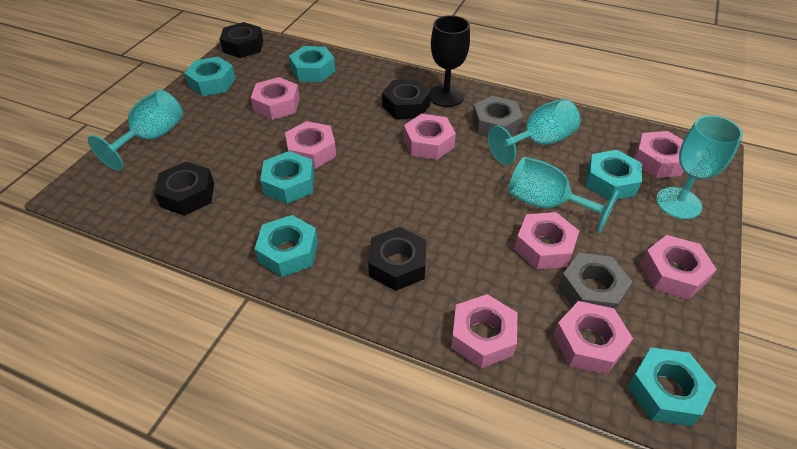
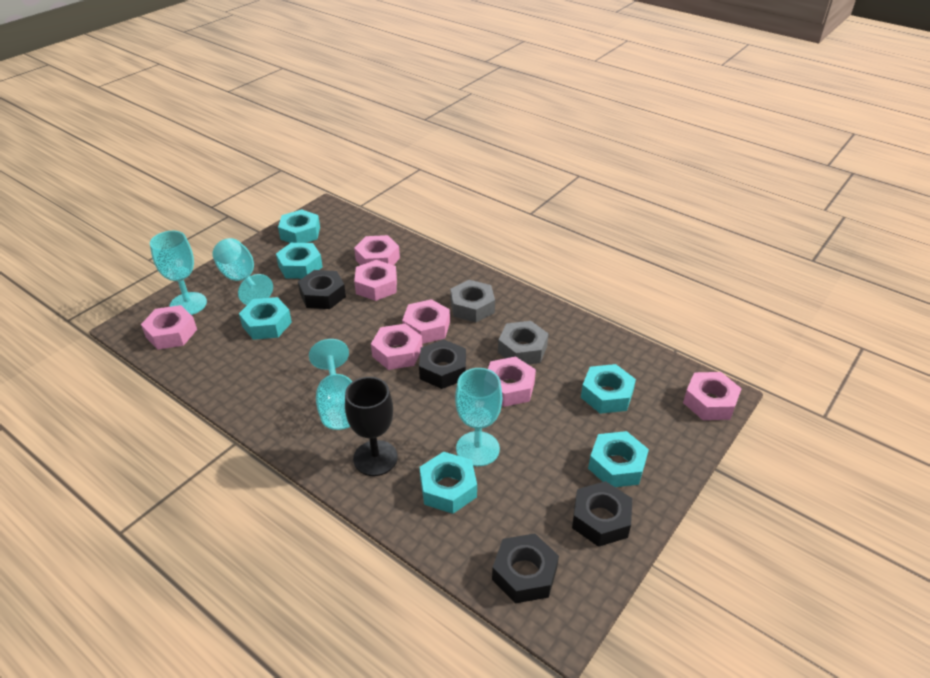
pink nut: [251,77,300,120] [285,121,336,169] [404,114,456,160] [451,294,517,368] [514,212,579,270] [553,301,633,375] [634,131,684,178] [640,235,717,300] = 8 -> [141,305,197,350] [354,235,400,265] [354,260,397,301] [371,324,422,370] [402,299,450,344] [488,357,536,407] [683,372,742,420] = 7

